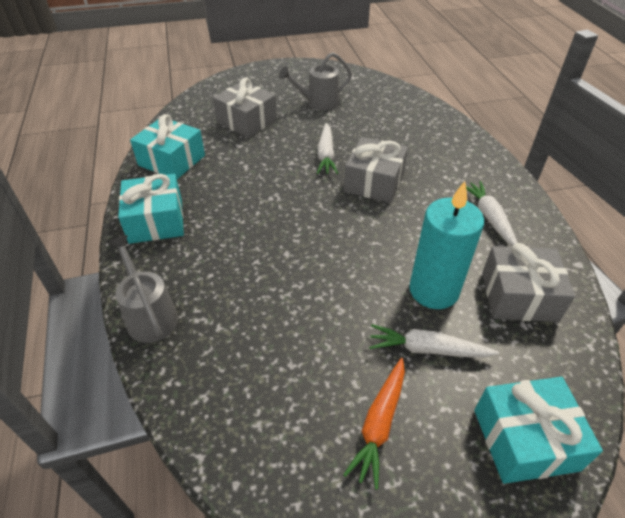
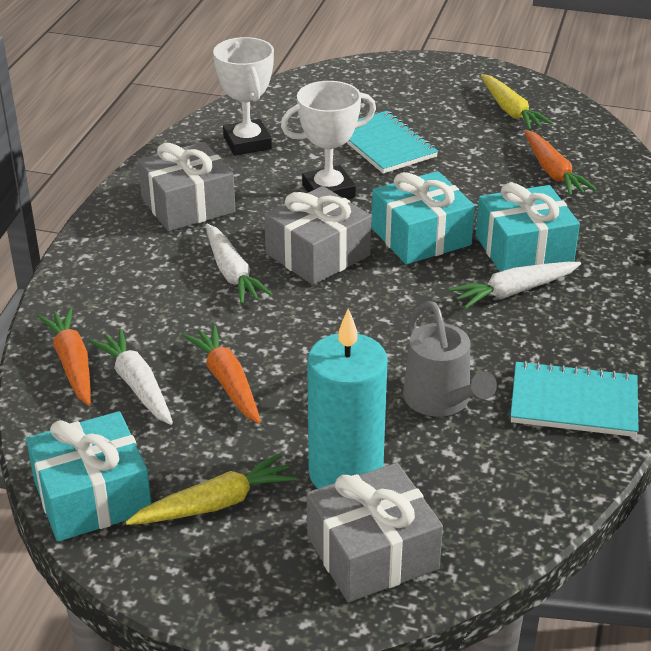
grey watering can: [108,235,178,343] [279,52,352,110] = 2 -> [403,301,497,417] = 1
orange carrot: [343,358,405,489] = 1 -> [37,307,91,406] [182,325,261,424] [524,130,597,196] = 3
turquoise notebook: none = 0 -> [346,111,438,174] [510,361,638,437] = 2
white trophy: none = 0 -> [213,37,274,155] [281,81,376,199] = 2
yellow carrot: none = 0 -> [126,454,297,525] [481,74,553,130] = 2

